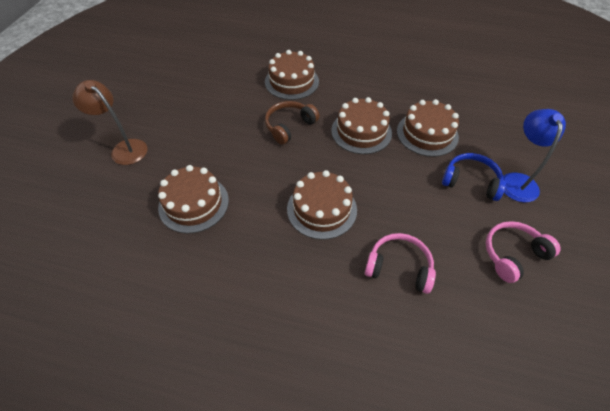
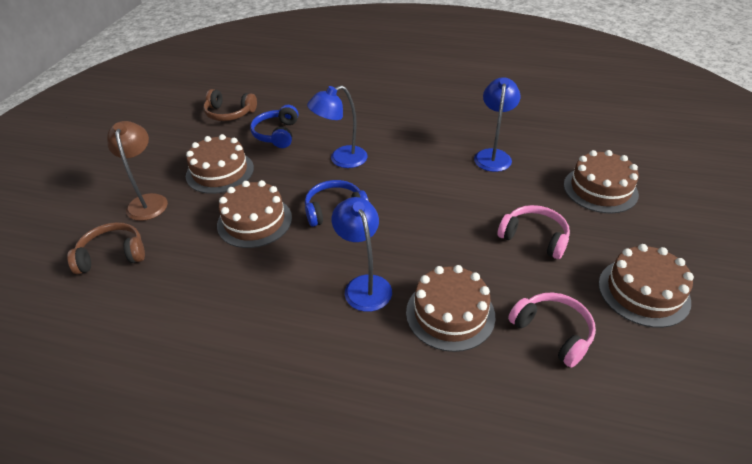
blue headphones: [442,153,506,201] = 1 -> [250,105,299,148] [305,180,369,227] = 2
blue lamp: [503,109,566,202] = 1 -> [307,85,368,168] [332,197,392,312] [474,77,521,172] = 3
brown headphones: [265,101,319,145] = 1 -> [67,222,145,274] [203,89,257,121] = 2

